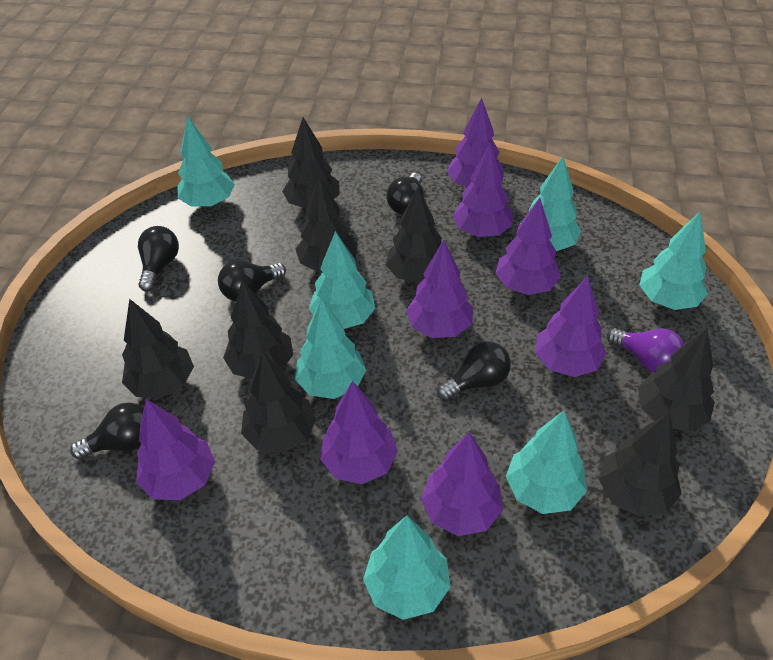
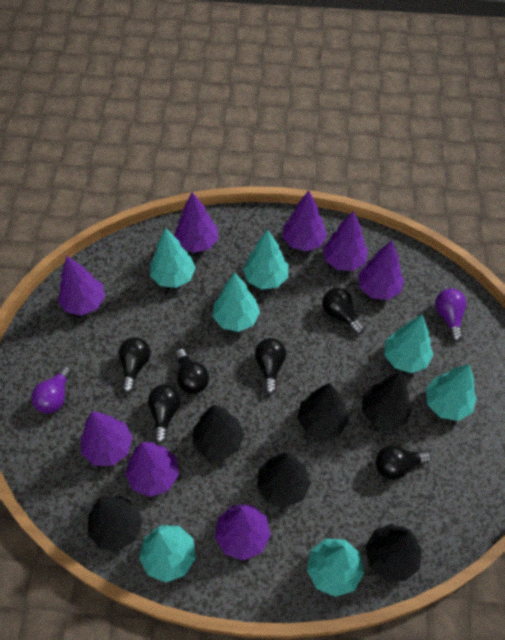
black light bulb: [70,403,144,459] [138,226,179,292] [218,260,286,301] [386,173,424,215] [437,341,511,401] = 5 -> [119,337,151,393] [148,385,181,444] [175,349,209,394] [255,338,286,395] [322,288,365,334] [375,445,431,480] = 6
black tree: [122,299,194,398] [223,280,293,379] [241,352,316,453] [282,117,340,209] [296,177,357,272] [386,187,442,283] [599,413,682,517] [638,329,715,432] = 8 -> [88,496,143,551] [193,405,244,460] [257,453,311,508] [297,383,349,440] [362,373,413,430] [365,524,422,581] = 6
purple light bulb: [607,328,684,373] = 1 -> [31,366,72,414] [435,288,466,342] = 2

